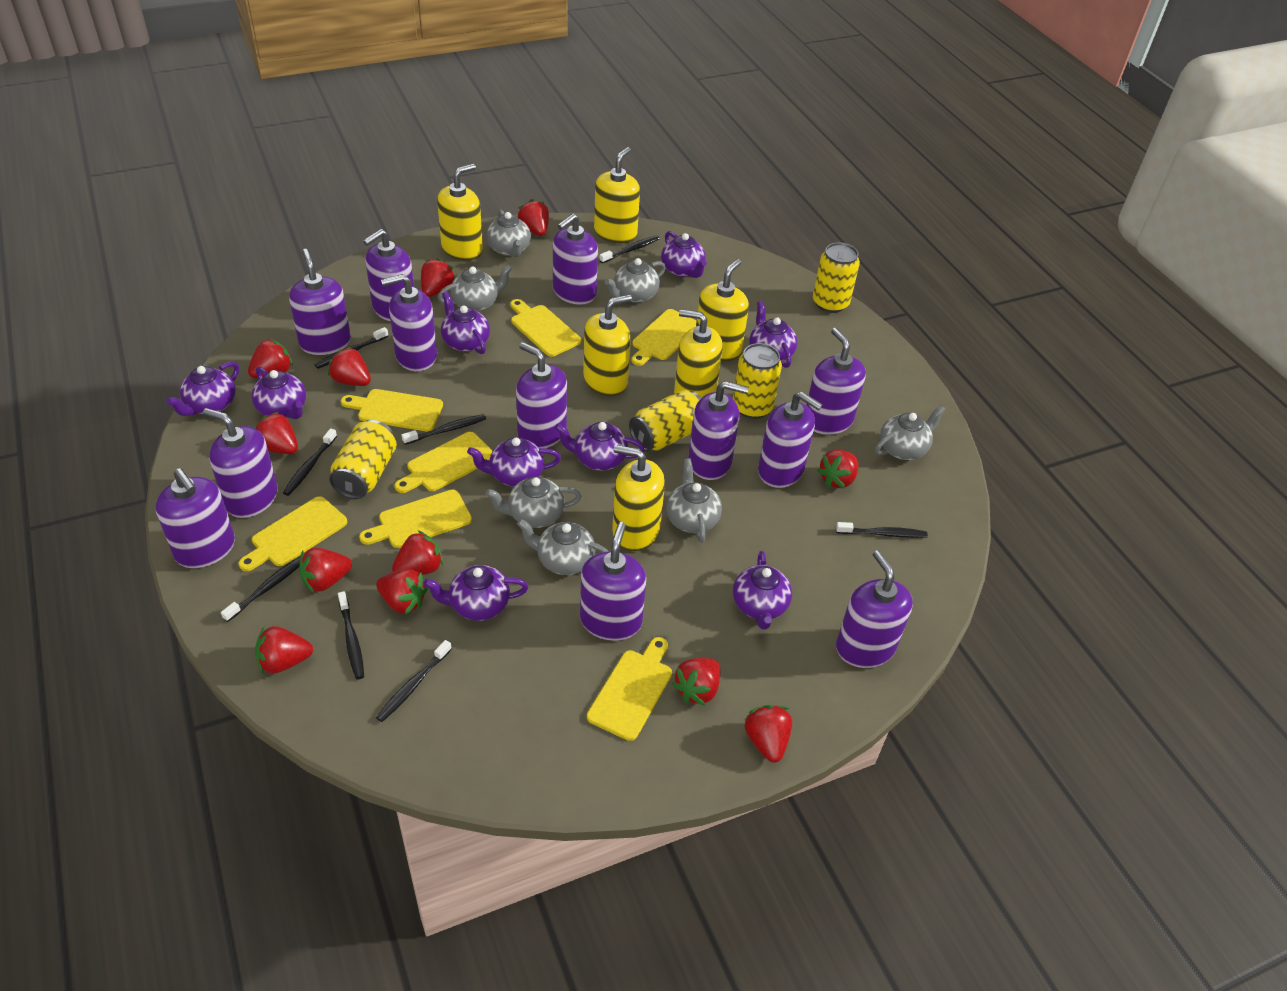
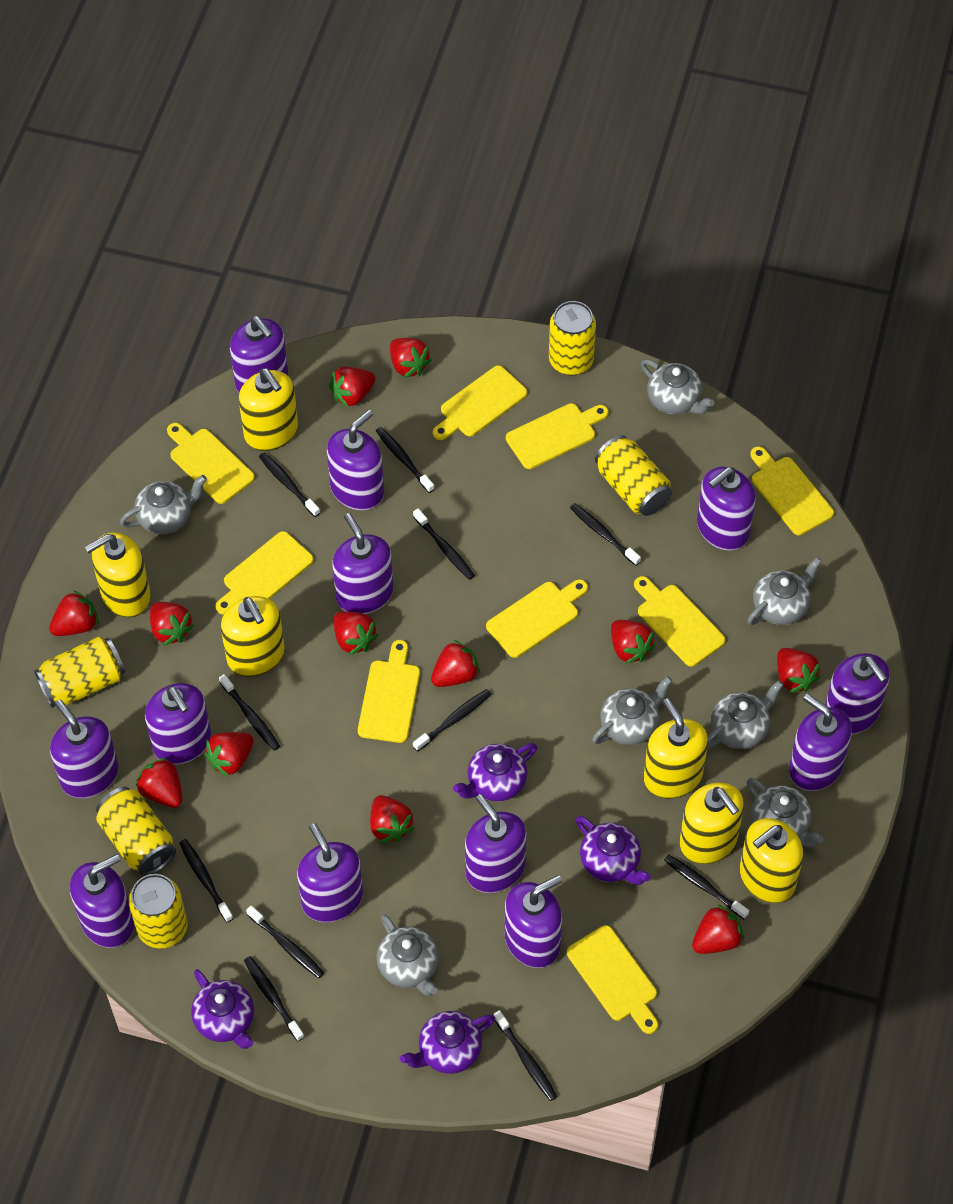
black toothbrush: [221,556,301,622] [283,428,337,496] [315,327,388,369] [338,591,364,679] [376,640,452,722] [402,414,486,445] [600,235,660,263] [836,522,928,538] = 8 -> [179,839,233,923] [219,674,280,751] [244,956,304,1041] [246,906,324,978] [259,453,320,517] [376,427,434,493] [413,508,475,580] [413,689,491,752] [494,1010,557,1101] [570,503,641,566] [664,854,749,919] = 11
purple teapot: [166,361,239,416] [252,366,306,419] [423,565,529,621] [441,291,490,354] [467,437,561,487] [555,422,645,471] [661,231,707,278] [733,551,792,630] [749,301,798,368] = 9 -> [191,969,254,1049] [400,1011,495,1074] [453,743,537,801] [576,816,651,885] = 4
yellow can: [329,420,397,499] [629,390,701,452] [733,343,782,419] [813,242,860,313] = 4 -> [34,637,125,708] [96,787,176,876] [129,874,188,948] [549,301,596,375] [595,435,672,516] = 5
yellow cutting board: [239,496,347,571] [341,389,443,431] [359,490,472,548] [395,432,492,493] [510,299,581,357] [587,637,672,741] [632,309,697,366] = 7 -> [167,423,255,504] [215,531,314,615] [358,640,420,743] [433,365,527,440] [486,579,588,658] [506,403,609,469] [567,925,658,1034] [634,576,726,667] [750,446,834,535] = 9

